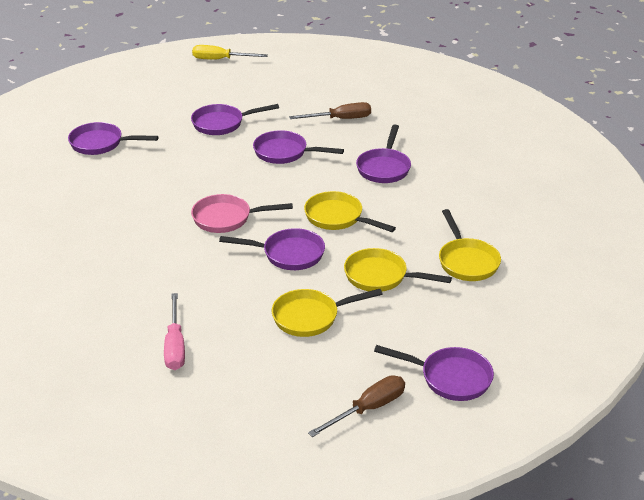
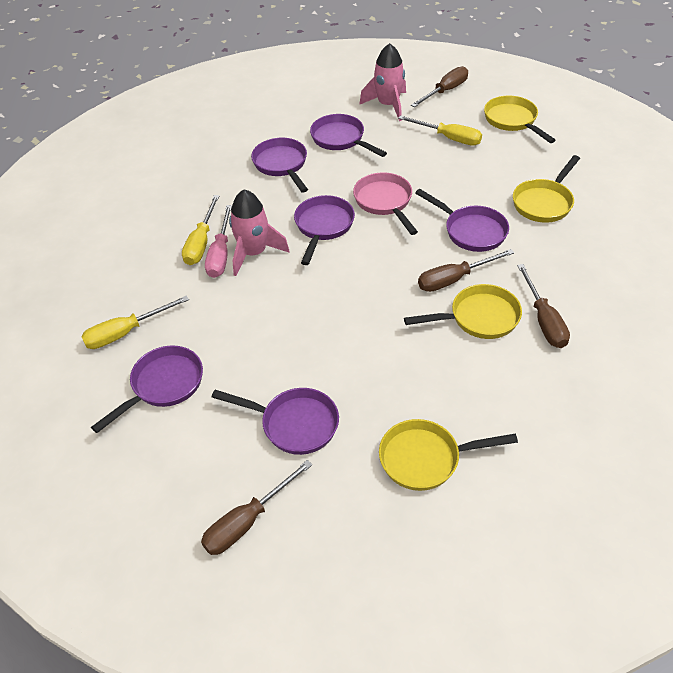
brown screwdriver: [289,102,371,119] [308,375,405,437] = 2 -> [201,460,312,555] [411,66,468,107] [418,249,514,292] [517,264,570,348] = 4
pink rocket: none = 0 -> [229,189,290,276] [359,43,406,121] = 2
yellow screwdriver: [192,45,268,59] = 1 -> [81,295,189,349] [182,195,220,265] [398,115,482,146] = 3

